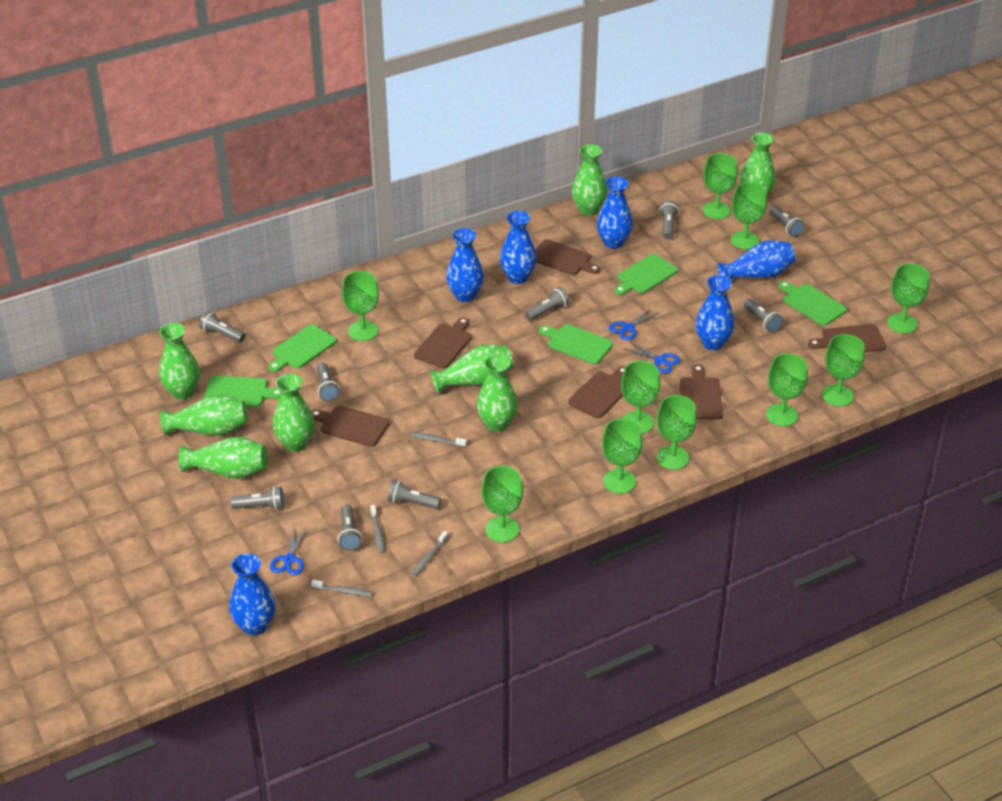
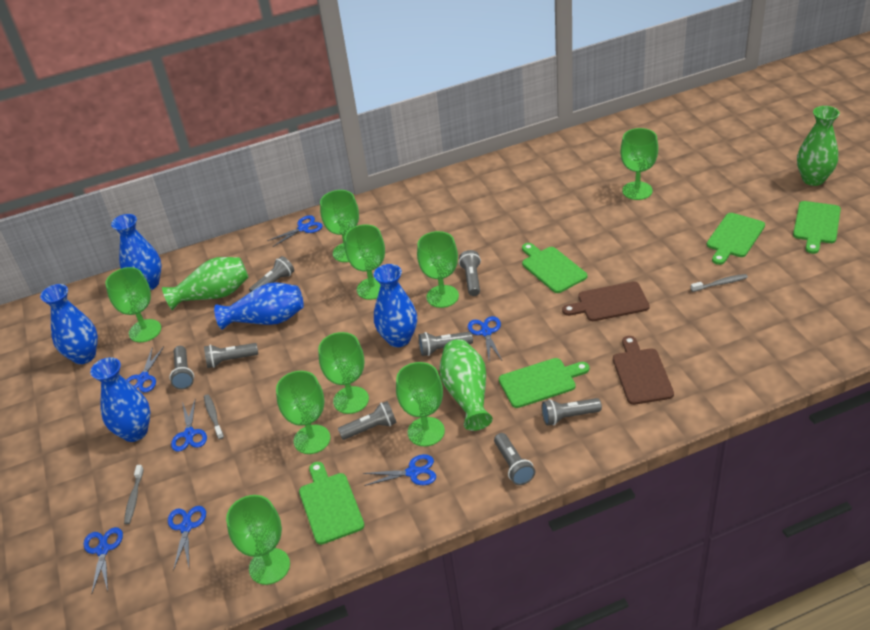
blue scissors: [270,527,307,575] [609,308,658,340] [624,342,680,373] = 3 -> [83,527,123,595] [126,347,164,393] [168,506,206,571] [171,398,207,452] [267,215,322,247] [363,454,436,486] [468,316,502,360] = 7
blue vase: [229,554,276,636] [446,228,484,302] [500,211,537,284] [597,177,633,249] [696,275,735,350] [717,240,796,280] = 6 -> [40,284,98,364] [90,357,150,442] [111,214,161,290] [214,282,304,330] [374,264,417,347] = 5
brown cutting board: [311,405,389,447] [414,317,472,368] [535,239,601,275] [568,366,625,418] [680,364,723,420] [808,324,886,352] = 6 -> [562,282,650,321] [613,336,674,405] = 2
green goblet: [342,271,379,341] [481,466,523,542] [602,418,643,494] [621,361,660,434] [657,395,697,470] [703,153,738,219] [731,182,767,250] [766,353,808,427] [822,334,865,407] [887,264,930,334] = 10 -> [106,267,161,342] [226,495,290,585] [276,371,330,454] [318,332,369,414] [320,190,359,262] [345,224,385,300] [396,362,445,446] [417,231,459,308] [621,128,658,200] = 9
green vase: [159,323,200,400] [160,395,248,436] [178,437,268,479] [273,374,314,452] [430,345,514,394] [477,354,518,432] [572,144,607,216] [740,132,776,196] = 8 -> [162,257,248,310] [439,339,493,431] [797,106,840,186] = 3
grey flashlight: [199,311,245,343] [231,486,284,510] [317,363,340,402] [338,505,362,551] [388,480,441,509] [525,287,569,321] [659,200,679,240] [743,299,783,333] [769,206,805,237] = 9 -> [169,346,194,390] [204,343,258,368] [249,256,294,292] [338,401,397,440] [418,332,473,356] [459,250,481,296] [494,433,535,485] [542,398,602,425] = 8
grey toothbrush: [311,580,373,597] [370,505,385,553] [411,432,467,447] [412,531,448,576] = 4 -> [124,465,144,524] [204,394,224,440] [691,274,748,292] = 3

